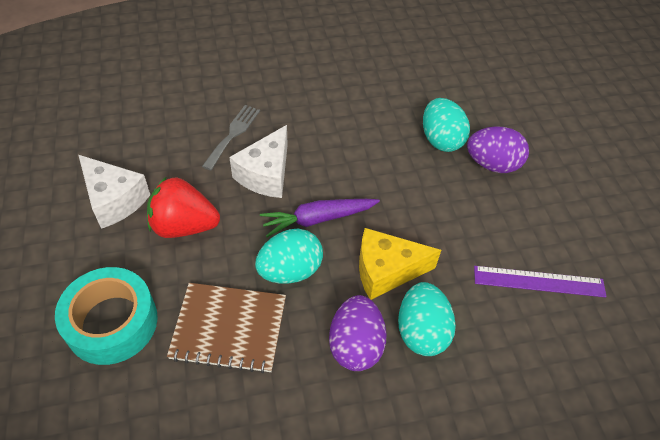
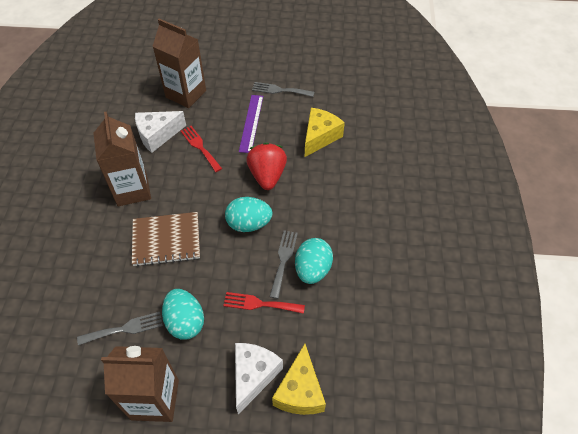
brown carton: none = 0 -> [93,111,151,207] [101,346,179,422] [152,19,206,108] = 3
grey fork: [202,105,260,170] = 1 -> [77,312,163,346] [252,82,314,97] [270,230,298,299] = 3
purple carrot: [260,199,380,237] = 1 -> none = 0
purple egg: [329,295,387,371] [467,126,529,173] = 2 -> none = 0
red fork: none = 0 -> [181,126,222,172] [223,292,305,314] = 2
turquoise tape: [55,267,158,365] = 1 -> none = 0
yellow cheese: [359,228,441,300] = 1 -> [272,344,326,415] [305,108,345,157] = 2

